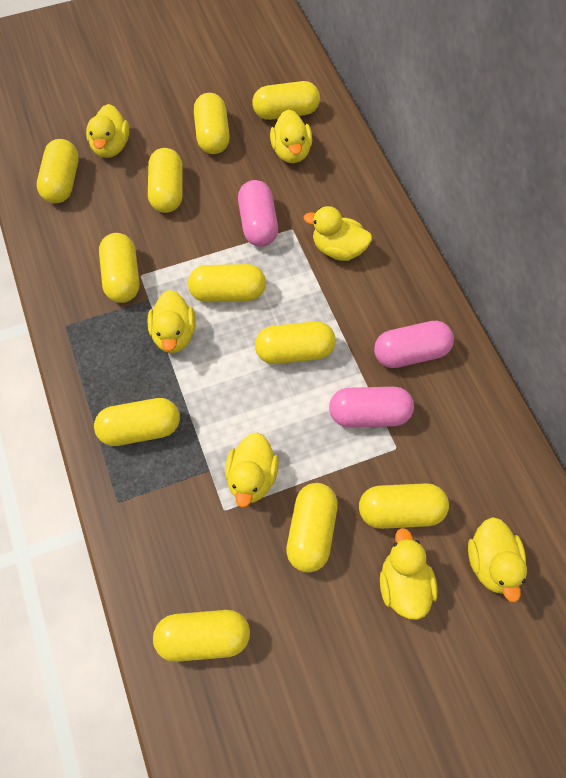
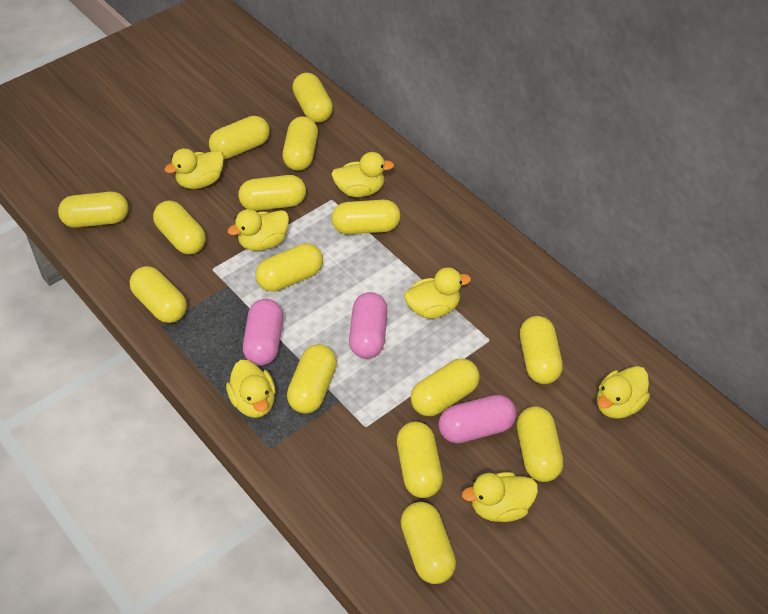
yellow capsule: [37,139,79,203] [94,398,180,446] [99,233,139,303] [148,148,183,213] [153,610,250,662] [188,264,266,302] [194,93,230,154] [252,81,320,120] [255,321,336,364] [286,483,338,573] [359,483,449,529] = 11 -> [58,192,128,228] [129,266,187,323] [153,200,206,255] [209,116,270,159] [238,175,306,211] [256,243,323,292] [283,116,318,170] [287,344,337,414] [292,73,333,123] [332,200,400,234] [397,421,443,498] [401,502,456,584] [411,359,480,416] [517,406,563,482] [520,316,563,384] = 15

